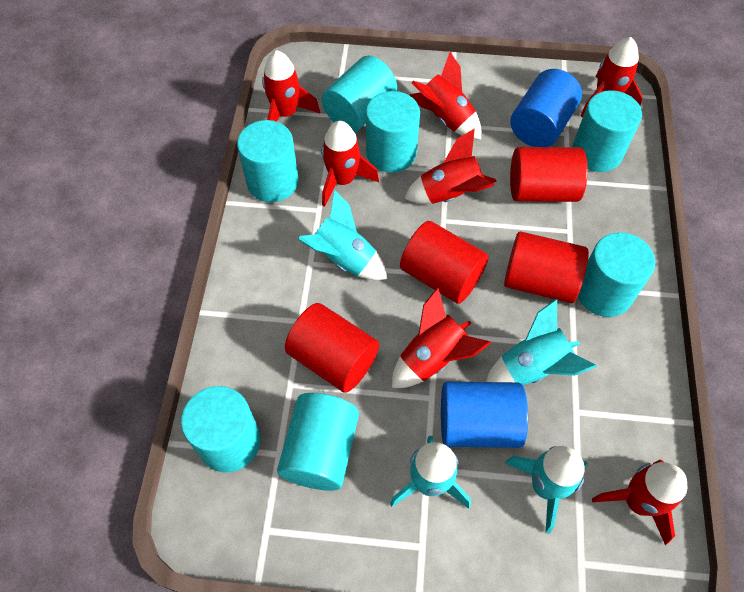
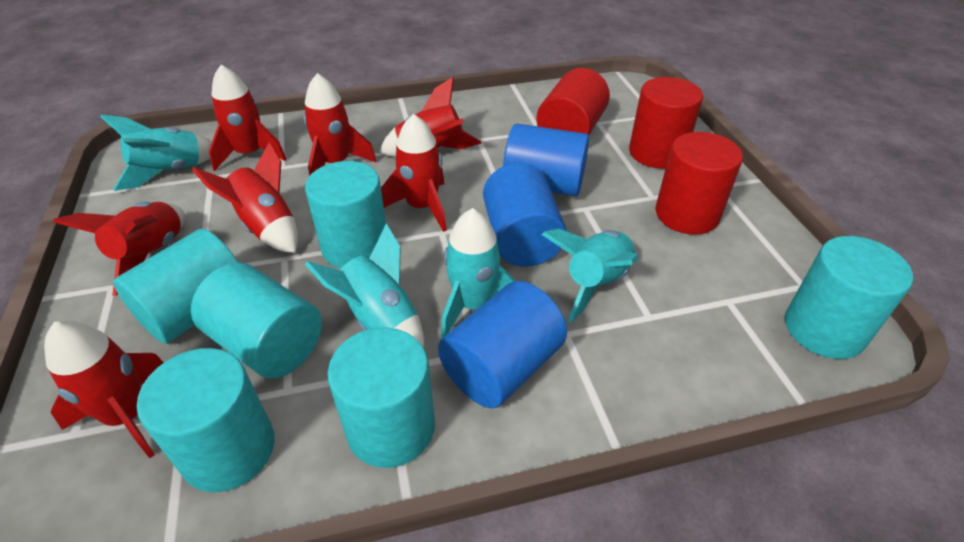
blue cylinder: [441,382,528,448] [510,69,582,147] = 2 -> [438,281,567,408] [483,163,566,267] [503,124,589,196] = 3
red cylinder: [285,303,379,393] [400,221,489,304] [504,231,589,303] [510,147,588,202] = 4 -> [536,68,610,135] [629,77,703,169] [656,132,743,235] = 3
turquoise cylinder: [181,386,261,473] [237,120,299,202] [277,393,359,491] [322,55,397,132] [366,91,420,173] [572,90,642,172] [578,232,656,317] = 7 -> [113,229,239,344] [137,348,275,492] [191,263,322,378] [305,161,386,268] [328,328,435,468] [785,236,913,359] = 6

